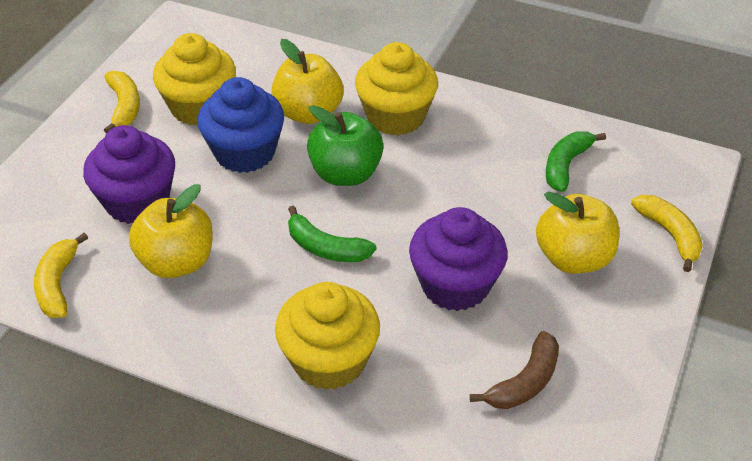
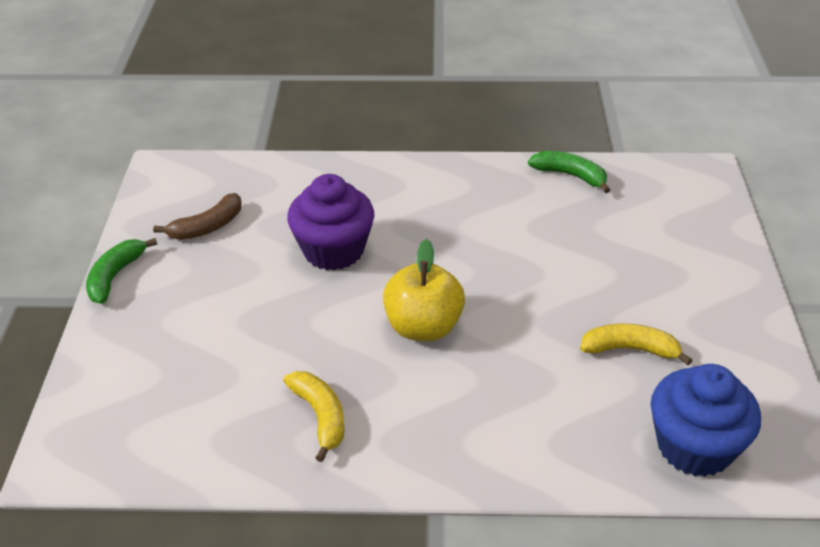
green apple: [307,105,384,186] = 1 -> none = 0
purple cupcake: [83,125,175,224] [409,207,508,311] = 2 -> [287,174,374,270] = 1
yellow apple: [129,184,213,278] [271,39,343,124] [536,192,619,274] = 3 -> [383,239,465,341] = 1
yellow banana: [34,233,88,318] [104,71,140,134] [631,195,703,272] = 3 -> [283,371,345,462] [580,324,693,365] = 2
yellow cupcake: [153,33,236,126] [275,282,380,390] [355,42,438,136] = 3 -> none = 0

